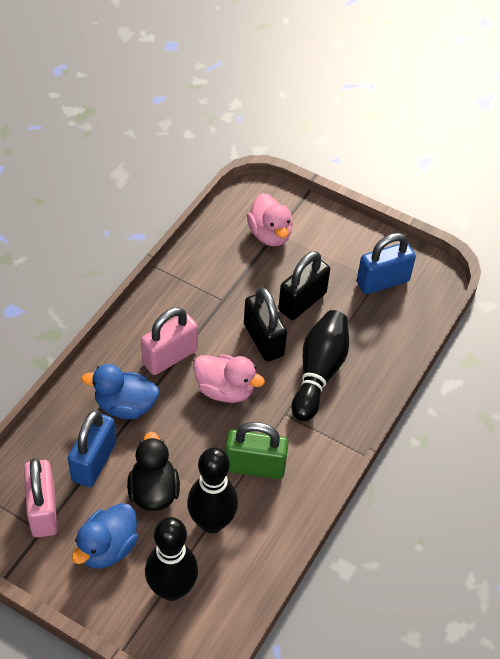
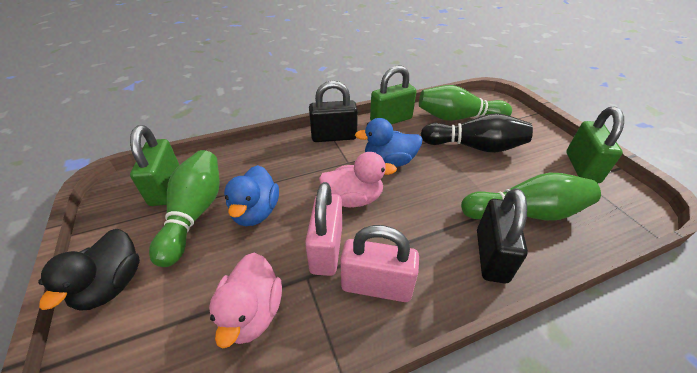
black bowling pin: [145,517,198,601] [187,447,238,533] [292,310,349,422] = 3 -> [421,113,533,153] = 1
blue padlock: [68,410,116,487] [357,233,416,294] = 2 -> none = 0
green bowling pin: none = 0 -> [149,150,220,267] [419,85,512,121] [461,173,601,220] = 3
green padlock: [225,422,289,479] = 1 -> [130,125,179,206] [370,66,416,124] [566,107,624,183] = 3

